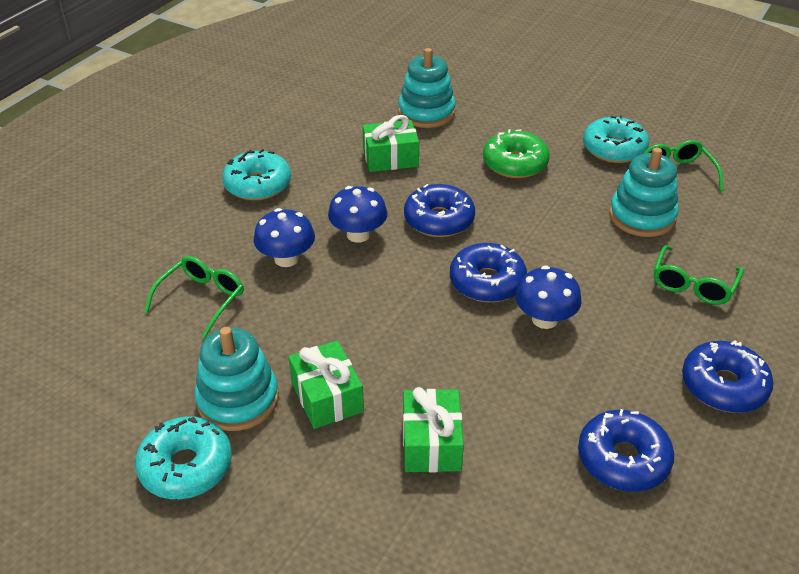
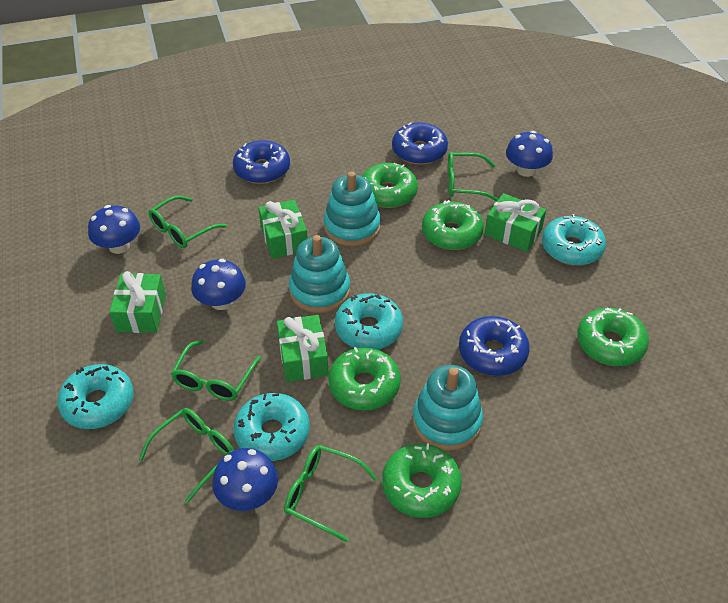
blue donut: [404,184,475,237] [450,243,527,302] [578,409,674,492] [682,340,773,413] = 4 -> [233,140,290,184] [392,122,448,165] [459,316,530,376] = 3
blue mushroom: [254,208,315,267] [328,186,387,243] [515,265,581,329] = 3 -> [88,205,140,254] [191,259,246,310] [212,448,278,511] [506,131,553,177] = 4
green donut: [483,129,550,178] = 1 -> [328,347,401,411] [362,163,418,208] [382,443,462,518] [422,200,484,250] [577,307,649,366] = 5
green gift: [289,340,364,429] [362,115,419,172] [403,387,464,472] = 3 -> [109,271,166,333] [258,200,308,259] [277,315,329,382] [484,193,546,252] = 4
green glasses: [144,256,244,338] [643,140,723,191] [654,245,744,305] = 3 -> [139,408,234,503] [148,196,227,248] [171,340,261,401] [284,445,377,542] [448,152,498,201] = 5
turquoise donut: [135,416,232,499] [222,149,291,201] [583,115,649,163] = 3 -> [57,364,134,429] [233,393,310,461] [335,293,403,350] [542,214,606,266] = 4

